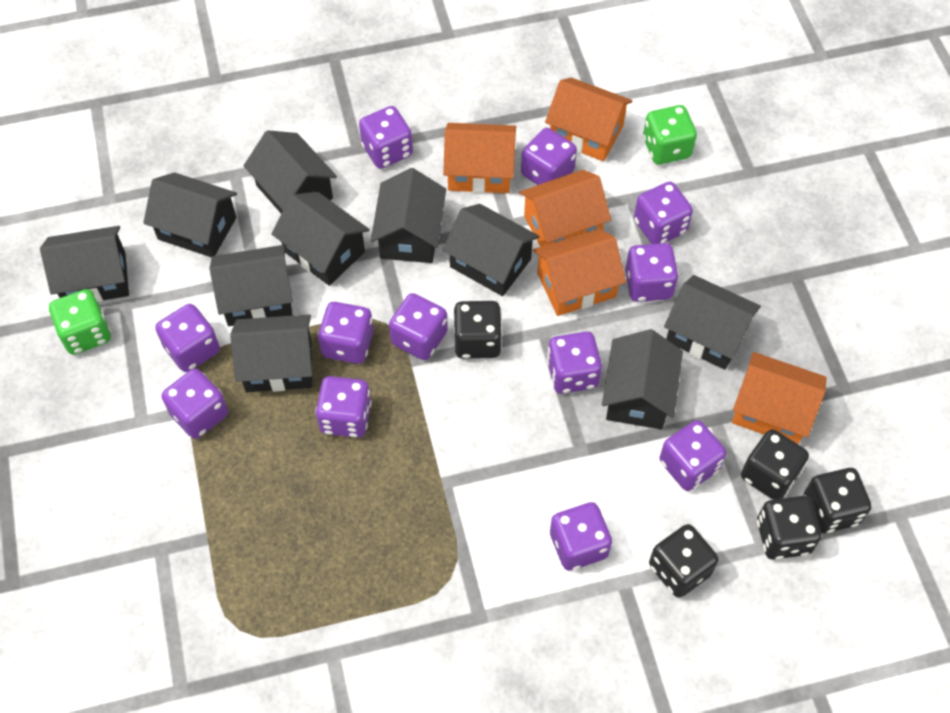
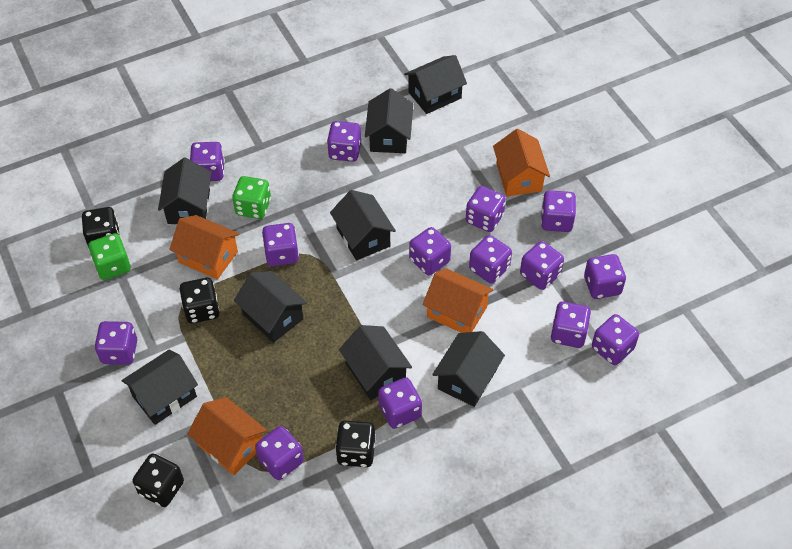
black dice: [454,301,502,359] [649,524,719,598] [741,429,809,499] [757,496,821,559] [804,468,871,533] = 5 -> [82,207,120,245] [133,454,184,507] [180,278,220,324] [335,421,375,467] = 4
black house: [40,226,129,302] [143,172,237,257] [209,245,293,326] [230,314,312,392] [244,130,337,213] [272,192,370,286] [371,168,446,263] [442,204,539,296] [602,329,683,429] [664,275,761,370] = 10 -> [121,350,198,425] [158,158,211,224] [234,271,307,343] [330,190,396,261] [339,325,412,400] [365,88,413,153] [404,55,467,114] [432,331,505,407] = 8
orange house: [443,123,516,193] [519,170,611,247] [533,228,626,316] [545,77,633,161] [732,352,827,444] = 5 -> [169,215,240,279] [187,397,267,475] [423,268,494,333] [493,129,550,196] = 4
purple dice: [155,304,220,372] [161,369,228,439] [315,376,372,438] [318,302,374,364] [359,106,413,169] [389,293,448,360] [521,128,577,185] [547,332,602,394] [550,502,612,571] [625,243,679,302] [634,182,693,244] [659,420,726,491] = 12 -> [95,321,137,365] [190,142,225,181] [255,426,304,480] [262,223,299,266] [327,121,361,162] [378,377,422,429] [409,227,451,275] [466,186,506,232] [469,235,512,284] [520,241,564,290] [541,190,576,232] [551,301,591,348] [584,254,626,299] [592,314,639,365] = 14

